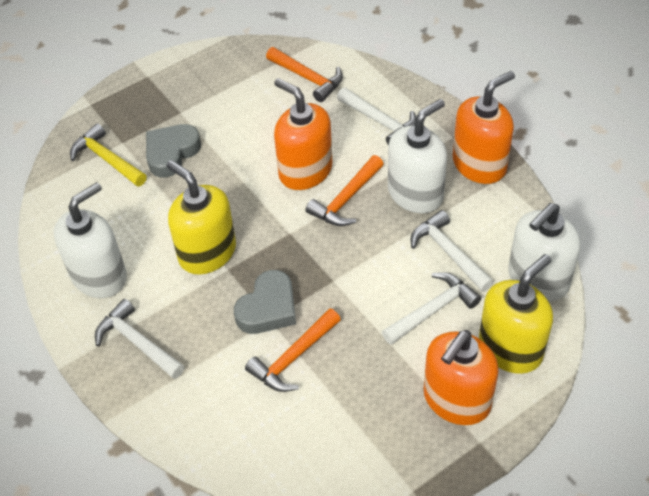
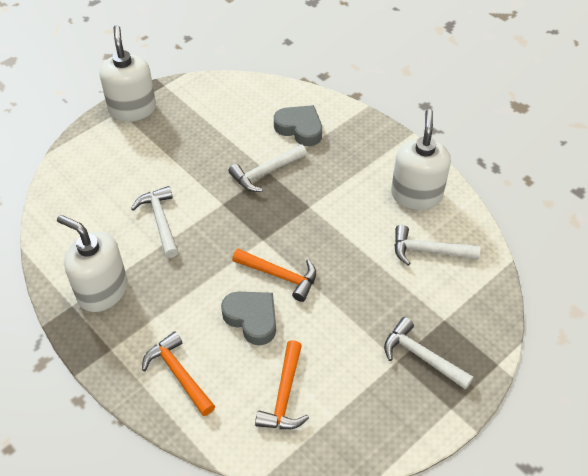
orange soap dispenser: [274,78,332,190] [424,330,499,425] [453,71,515,184] = 3 -> none = 0
yellow hammer: [70,123,147,187] = 1 -> none = 0
yellow soap dispenser: [167,160,236,274] [479,254,553,374] = 2 -> none = 0

